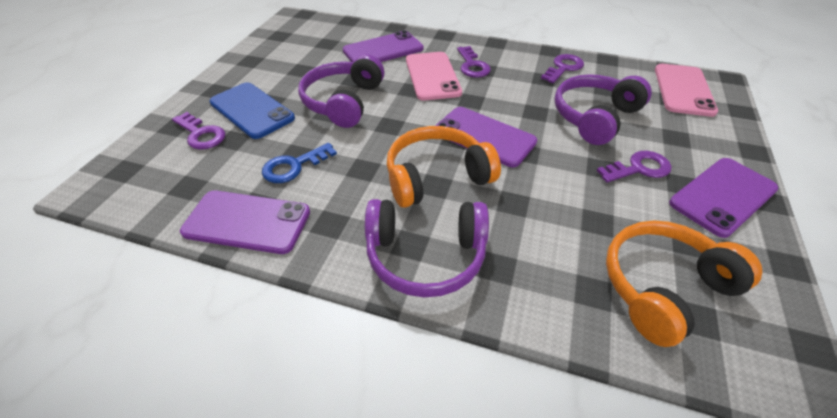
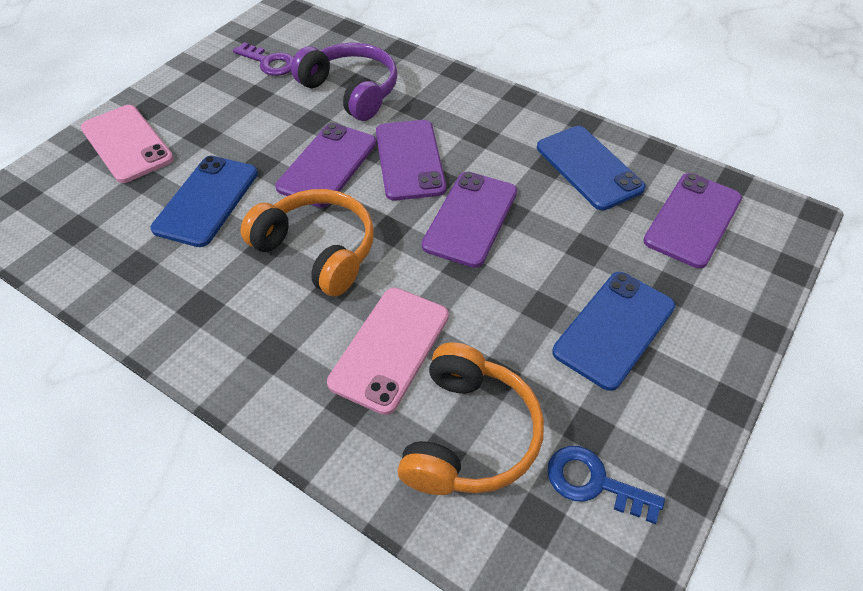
blue phone: [209,82,295,139] = 1 -> [151,156,258,247] [537,126,646,210] [552,272,675,391] = 3
purple headphones: [298,54,384,128] [365,199,489,297] [554,74,652,145] = 3 -> [291,42,398,121] = 1
purple key: [172,112,225,150] [457,46,491,78] [541,54,584,83] [596,151,672,183] = 4 -> [233,42,294,76] = 1

